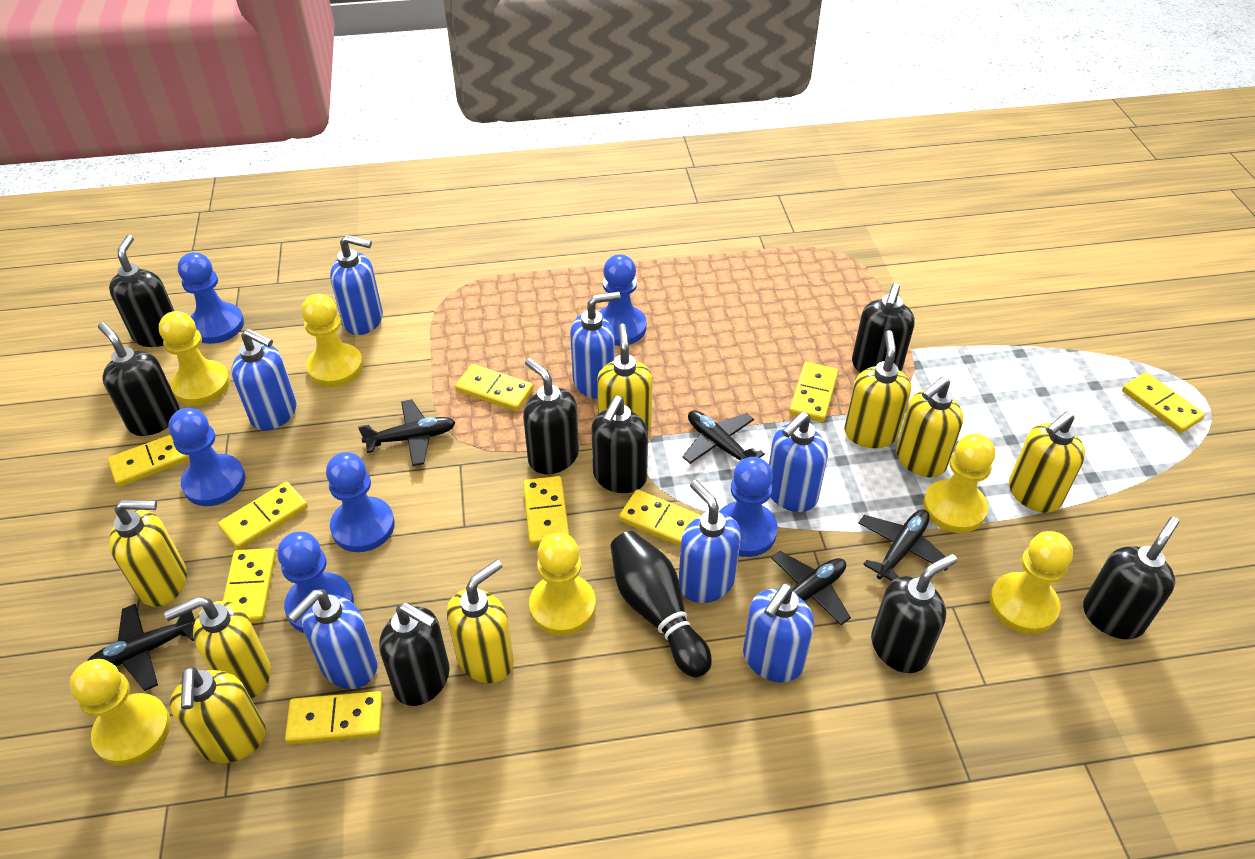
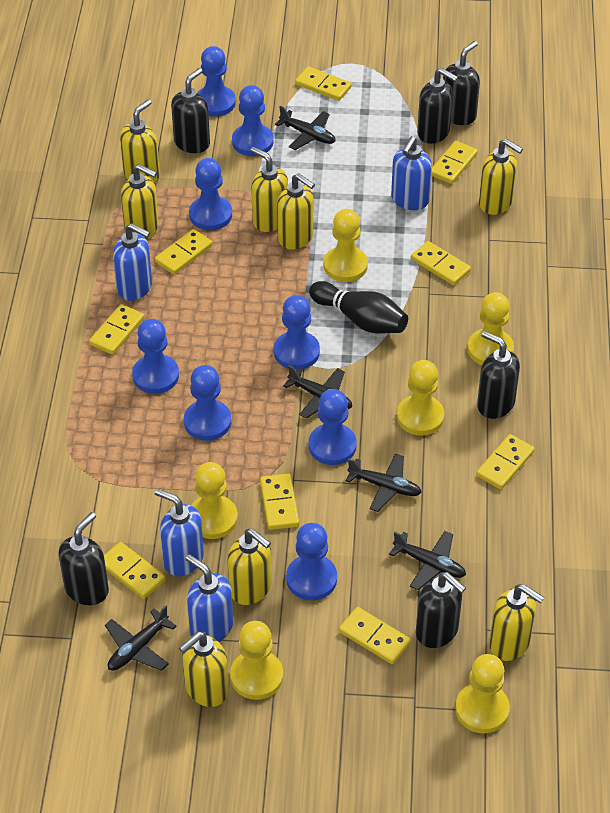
black soap dispenser: [98,322,180,436] [109,235,174,347] [379,603,450,706] [523,358,579,474] [591,396,648,493] [852,283,915,373] [871,554,957,673] [1083,517,1179,639] = 8 -> [59,512,109,605] [171,68,210,153] [416,572,466,648] [417,68,458,144] [443,41,480,125] [477,331,520,419] = 6
blue pawn: [168,408,246,506] [178,252,244,344] [277,532,354,633] [326,452,395,552] [599,254,646,346] [719,457,778,557] = 6 -> [132,319,179,394] [184,365,231,441] [189,158,232,230] [197,46,236,117] [232,85,274,156] [274,295,320,370] [286,523,337,601] [309,389,357,465] = 8
blue soap dispenser: [231,329,297,431] [288,589,378,689] [330,235,383,335] [570,292,621,398] [679,480,741,603] [743,583,814,683] [769,412,828,512] = 7 -> [113,223,152,301] [155,488,204,576] [186,554,233,642] [391,136,432,210] = 4

